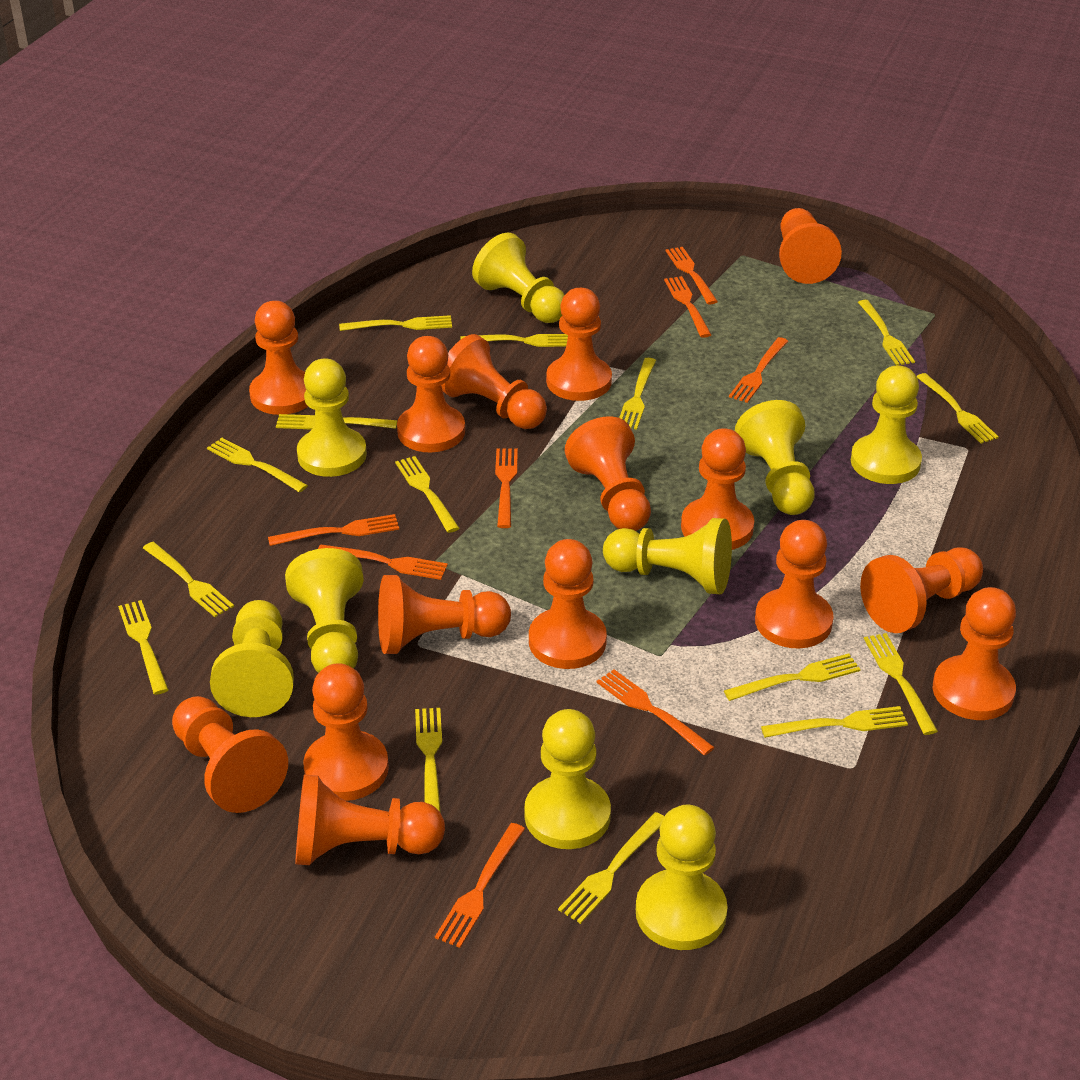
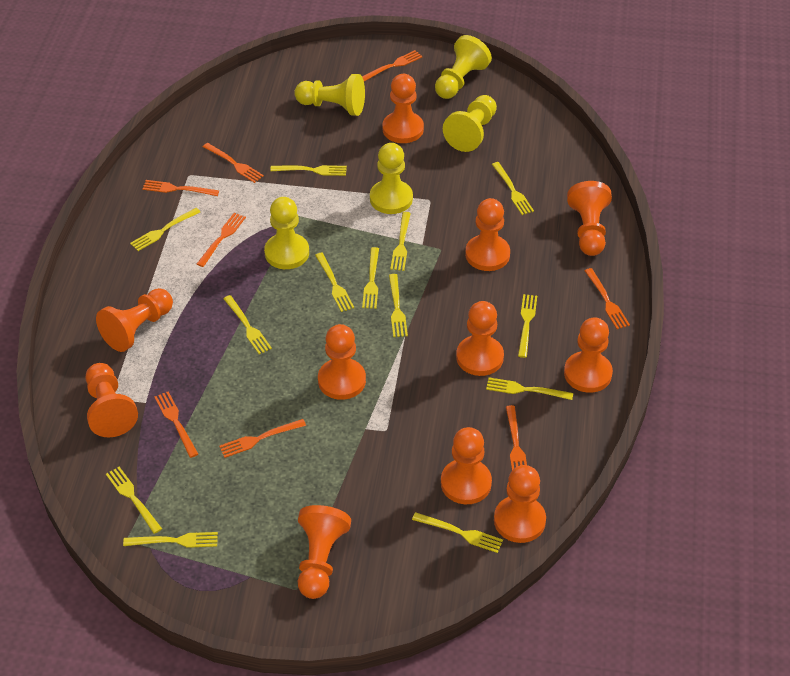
orange pawn: [172,696,288,813] [249,301,308,415] [296,774,445,865] [303,663,389,801] [378,575,511,654] [397,336,465,452] [441,334,547,429] [529,539,607,669] [546,288,612,401] [565,416,651,531] [681,428,754,550] [755,520,834,649] [779,208,842,284] [860,548,983,633] [933,587,1016,720] = 15 -> [85,363,138,438] [96,288,173,352] [298,505,351,599] [318,324,366,400] [382,74,424,143] [441,427,492,504] [456,301,504,376] [465,198,510,271] [494,465,546,543] [564,317,613,393] [567,181,612,256] = 11
yellow fork: [118,600,169,695] [143,542,234,617] [207,438,308,492] [276,414,397,430] [339,315,452,331] [395,456,460,533] [415,708,442,813] [460,334,568,347] [558,812,665,924] [619,358,656,430] [724,653,861,701] [761,706,908,738] [858,300,915,365] [864,633,938,735] [917,373,999,444] = 15 -> [106,467,162,534] [123,532,218,548] [130,208,200,251] [223,295,272,354] [270,165,347,176] [315,253,354,312] [362,247,379,309] [389,274,408,337] [390,212,411,271] [412,512,503,553] [486,378,573,400] [492,162,534,215] [518,294,537,358] = 13
yellow pawn: [210,600,294,717] [285,548,364,673] [297,359,367,477] [472,233,564,323] [524,709,611,849] [603,518,732,594] [636,805,728,950] [735,400,815,515] [851,365,922,484] = 9 -> [264,197,309,269] [294,74,365,116] [370,143,413,214] [435,35,492,99] [443,95,497,152] = 5

